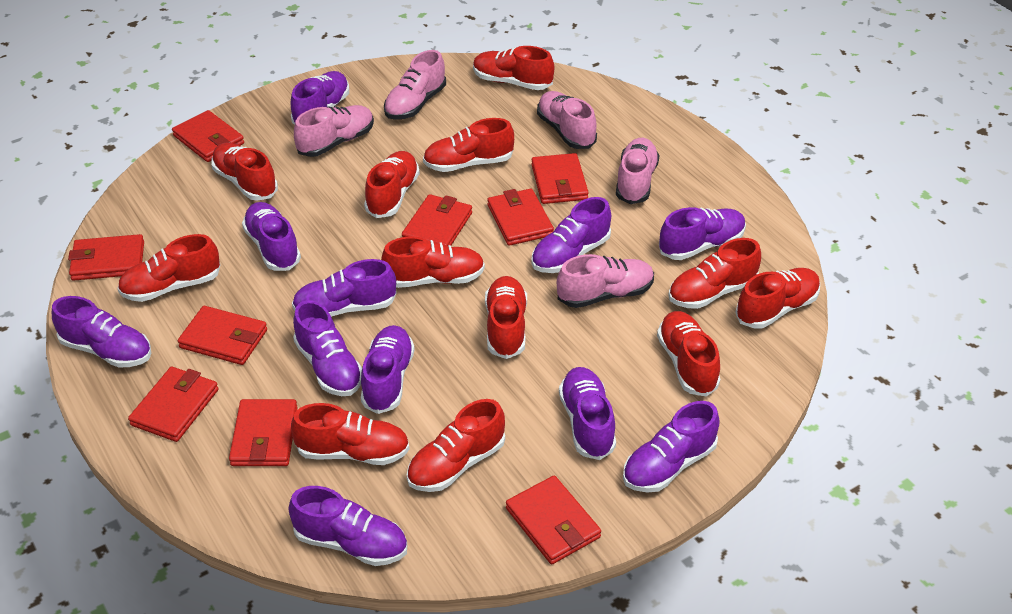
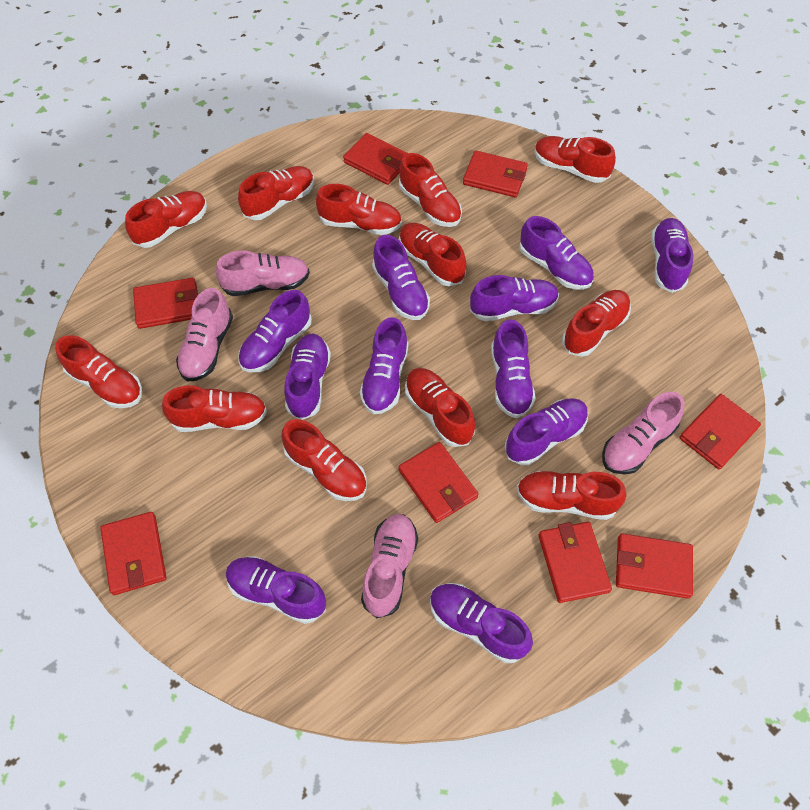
pink shoe: [294,105,374,157] [384,50,446,120] [537,91,597,149] [557,254,654,308] [616,138,660,204] = 5 -> [176,288,233,382] [216,250,310,296] [361,514,418,618] [602,392,684,475] = 4
red wallet: [68,234,144,281] [128,367,218,442] [172,110,244,162] [178,306,267,365] [229,399,297,466] [402,194,472,246] [487,189,554,246] [506,476,601,564] [531,153,589,204] = 9 -> [100,512,167,595] [133,278,198,329] [343,133,408,185] [399,442,479,523] [463,150,528,197] [538,522,612,603] [616,533,693,599] [679,394,761,469] = 8

